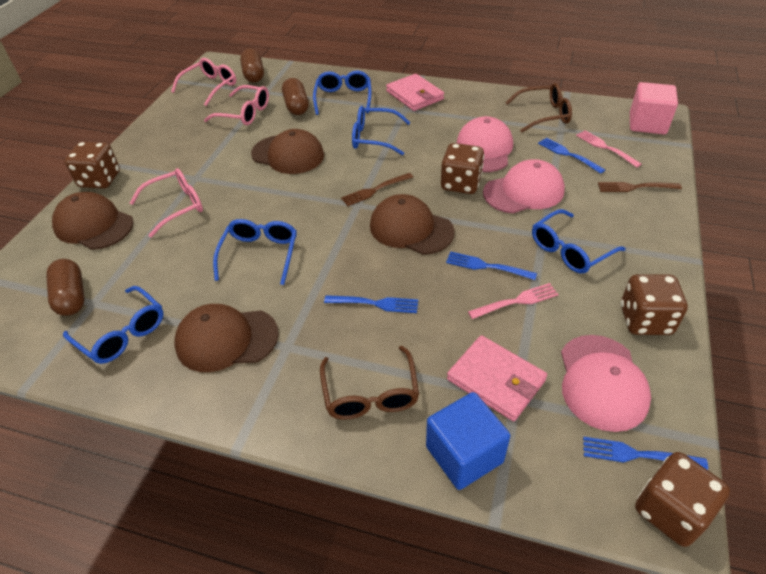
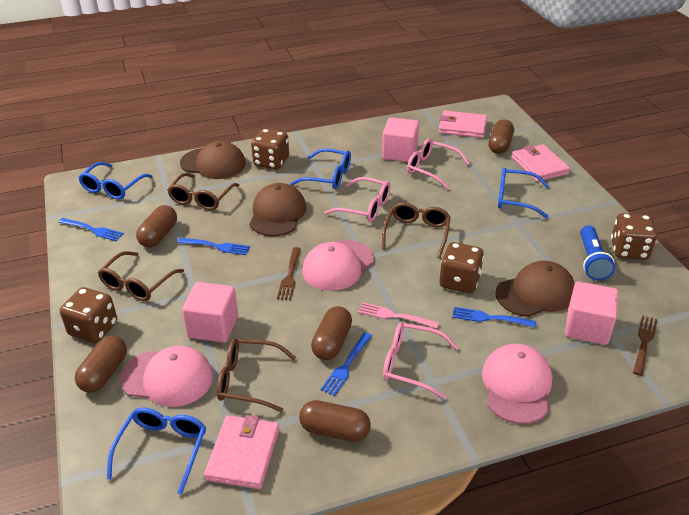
blue cube: [426,392,510,490] = 1 -> none = 0
blue flashlight: none = 0 -> [580,225,615,281] = 1
blue glasses: [63,286,164,364] [213,219,297,285] [313,70,371,115] [352,106,411,155] [532,209,626,273] = 5 -> [78,162,153,200] [107,407,206,495] [291,148,351,189] [498,167,549,218] = 4
brown cap: [52,192,134,250] [174,304,279,372] [251,129,324,174] [370,194,455,255] = 4 -> [180,141,246,179] [249,183,306,236] [495,261,575,317] = 3
brown capsule: [46,259,84,316] [240,49,264,82] [282,78,309,115] = 3 -> [75,335,127,393] [136,205,177,248] [299,400,371,442] [311,306,352,360] [488,120,514,154] = 5
brown glasses: [320,346,419,420] [505,83,572,133] = 2 -> [98,251,184,301] [167,173,240,210] [217,338,296,412] [382,202,451,258] = 4
pink cube: [630,82,678,134] = 1 -> [182,282,238,343] [382,117,419,162] [565,281,618,345] = 3
pink fork: [468,283,559,319] [576,130,642,168] = 2 -> [357,302,439,329] = 1
pink wallet: [386,74,444,111] [447,335,547,421] = 2 -> [204,415,279,489] [439,111,487,138] [512,144,570,182] = 3

